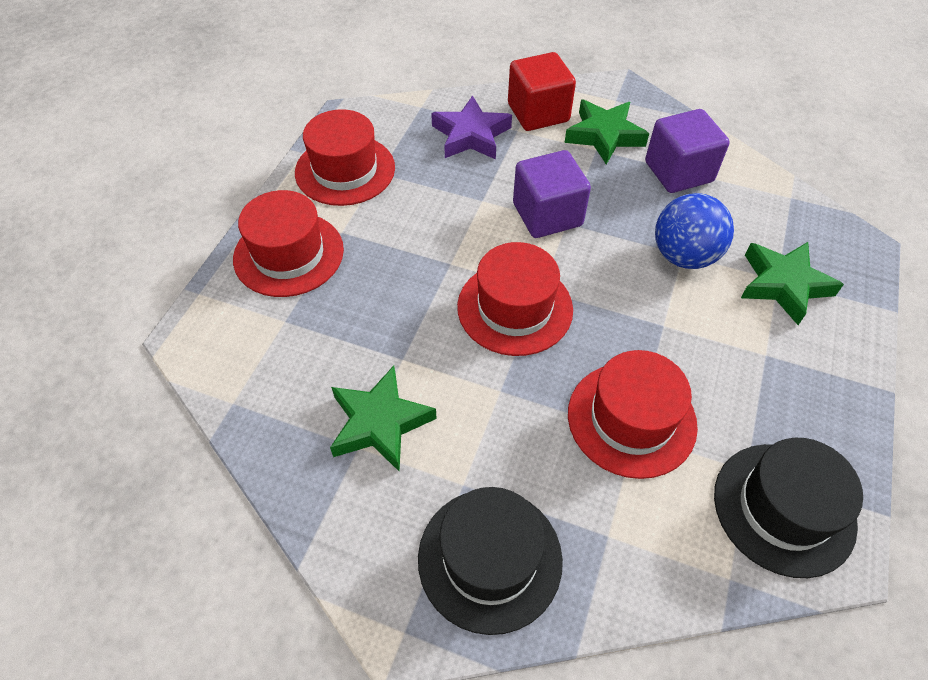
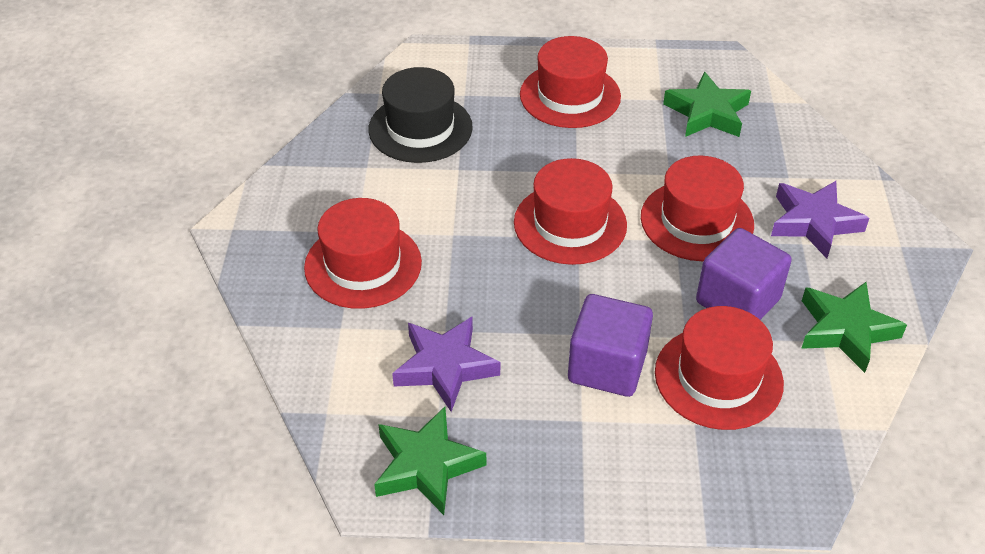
black hat: [418,487,563,635] [714,438,863,578] = 2 -> [368,67,473,163] = 1
blue ball: [655,193,734,269] = 1 -> none = 0
purple star: [431,95,512,159] = 1 -> [392,317,500,412] [771,181,869,258] = 2
red cube: [508,52,576,131] = 1 -> none = 0
red hat: [233,190,344,297] [295,109,395,206] [457,242,573,356] [568,350,698,479] = 4 -> [304,198,422,309] [514,158,627,265] [520,36,621,128] [641,156,754,261] [655,306,784,430] = 5

